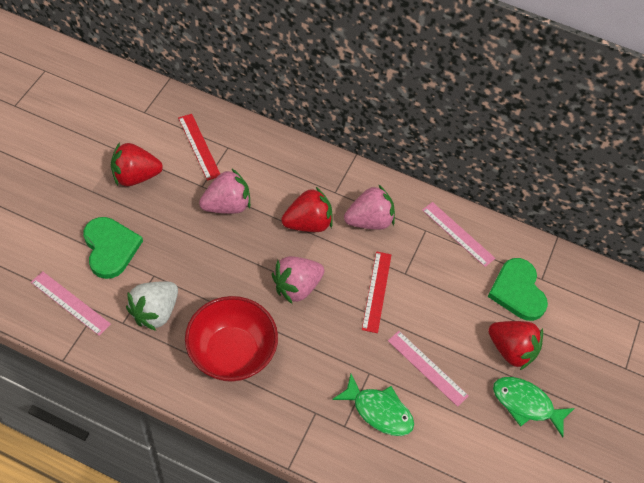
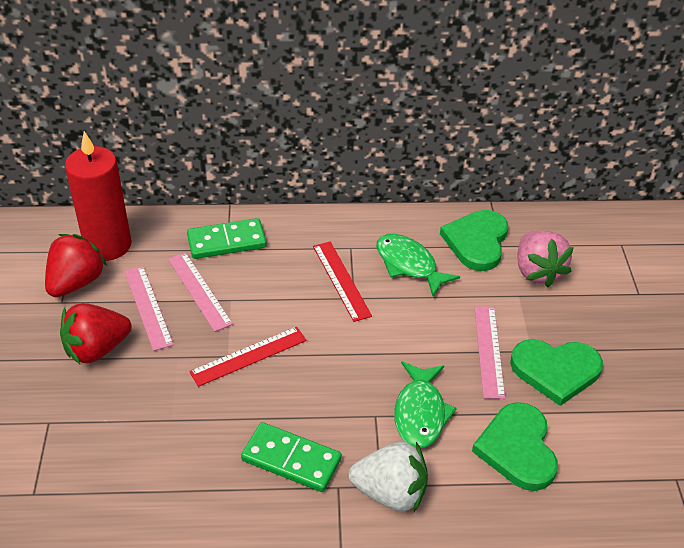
green domino: none = 0 -> [187,218,267,259] [241,422,342,492] = 2
green heart: [83,217,143,279] [487,258,548,321] = 2 -> [440,210,508,271] [472,402,558,491] [510,339,603,406] = 3
pink strawberry: [199,168,250,214] [272,256,324,304] [344,184,395,230] = 3 -> [517,231,574,288] = 1
red bowl: [185,296,278,382] = 1 -> none = 0
red candle: none = 0 -> [65,131,132,261] = 1
red strawberry: [111,142,163,186] [281,187,333,232] [488,321,543,370] = 3 -> [45,234,107,297] [60,303,132,364] = 2

